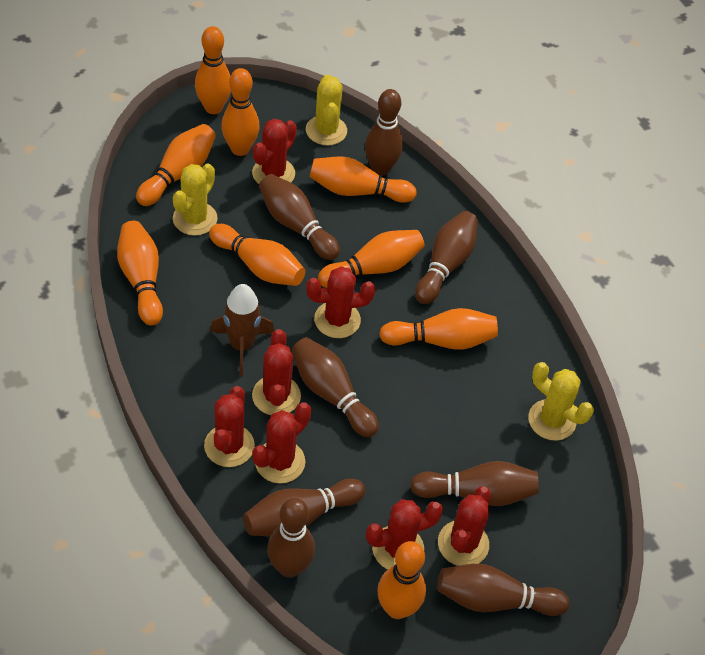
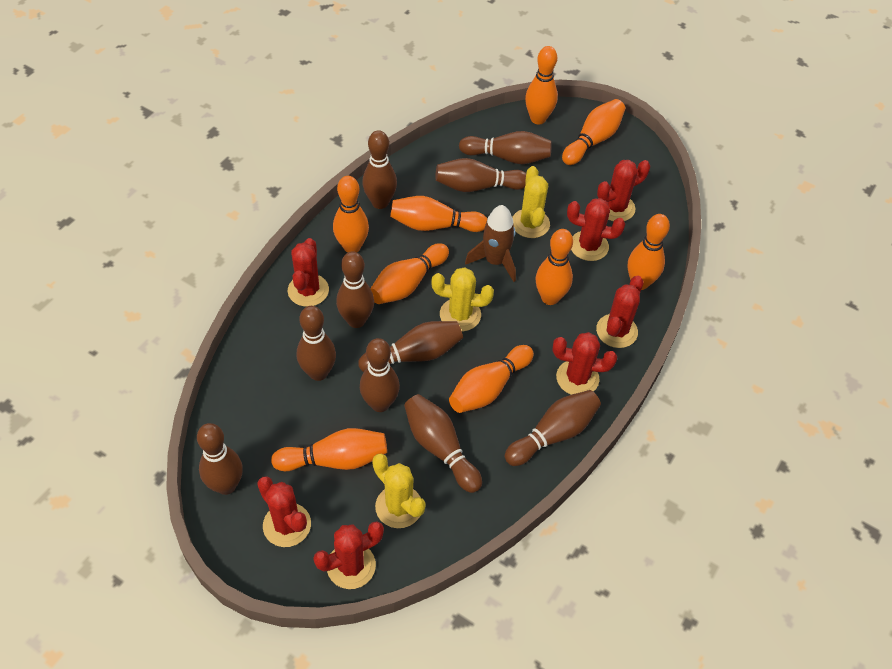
brown bowling pin: [243,478,365,537] [259,174,340,260] [267,498,315,578] [292,337,379,437] [365,89,403,176] [410,461,539,506] [415,211,478,304] [437,564,569,616] = 8 -> [197,423,243,495] [297,306,336,381] [336,251,374,328] [358,321,463,372] [360,338,400,412] [362,130,397,209] [404,394,482,493] [436,158,526,192] [459,131,552,164] [505,390,601,466] = 10

